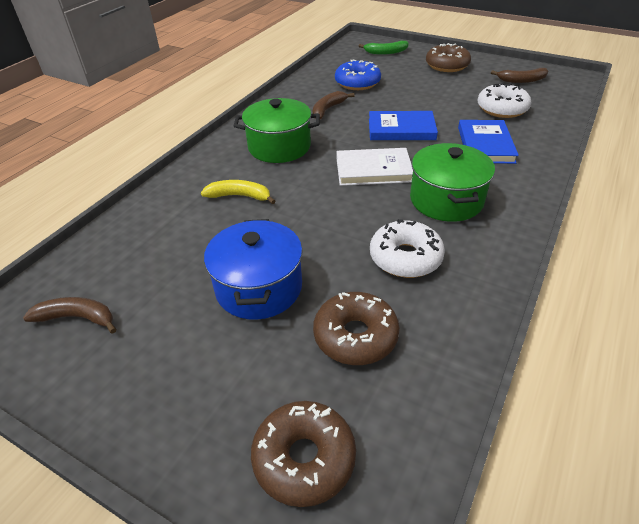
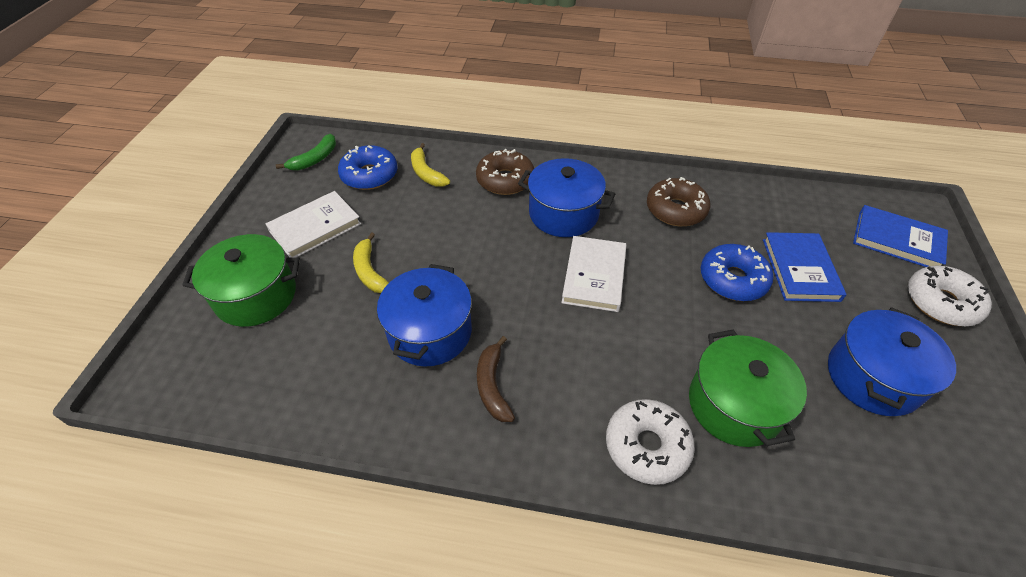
blue donut: [335,60,381,90] = 1 -> [338,145,398,190] [701,244,773,301] = 2
blue pot: [204,219,303,320] = 1 -> [377,264,472,367] [518,158,615,237] [828,307,956,416] = 3
brown banana: [23,297,117,334] [313,91,355,120] [491,68,548,83] = 3 -> [477,336,515,422] = 1
brown donut: [251,401,356,507] [313,292,400,365] [426,43,471,72] = 3 -> [476,149,534,195] [647,177,710,226] = 2
white book: [337,148,413,186] = 1 -> [266,191,361,258] [561,236,626,312] = 2
yellow banana: [201,180,276,204] = 1 -> [353,232,389,293] [411,143,450,187] = 2

